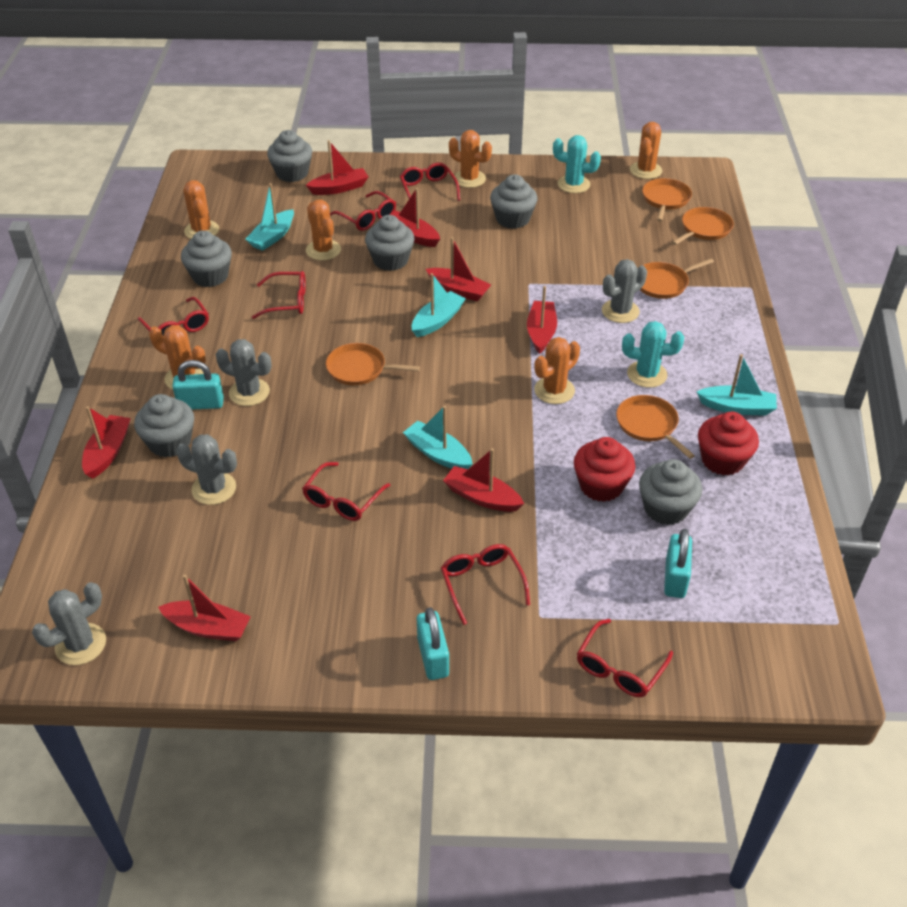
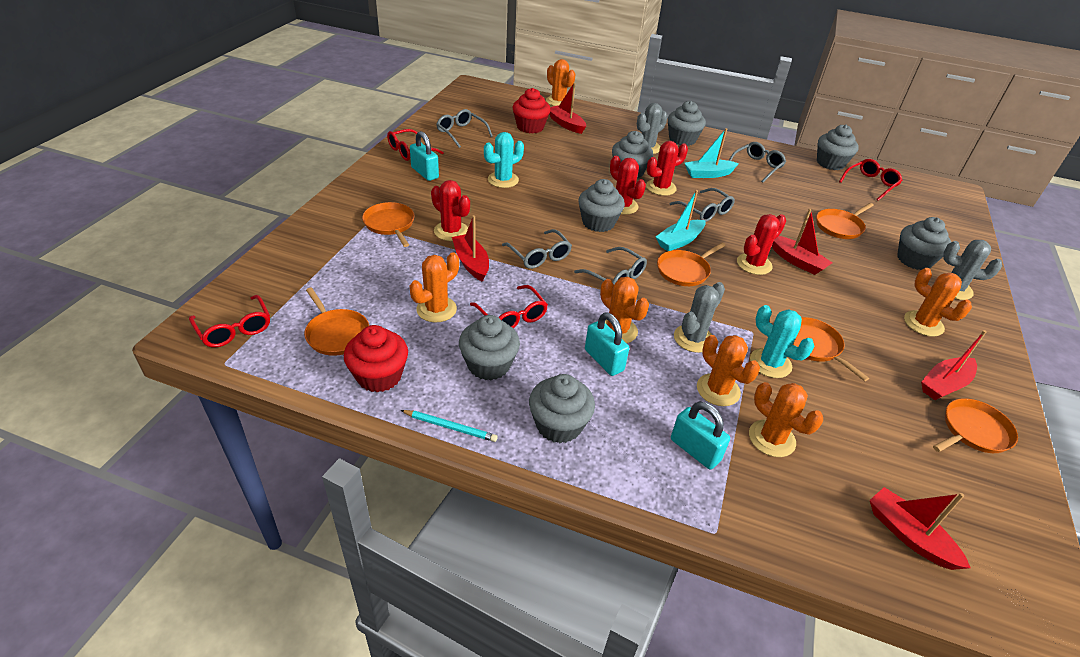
grey cactus: [32,582,106,665] [176,434,237,505] [216,339,272,406] [602,259,647,323] = 4 -> [637,103,668,154] [674,282,725,353] [943,240,1002,300] = 3
grey cupcake: [134,394,194,457] [181,230,232,287] [267,130,312,182] [365,215,415,271] [490,174,538,229] [639,459,702,525] = 6 -> [459,315,520,380] [529,374,595,443] [578,179,625,232] [612,131,653,178] [668,101,706,146] [817,124,859,170] [897,217,951,270] = 7
grey glasses: none = 0 -> [436,109,493,148] [502,229,572,269] [574,247,647,284] [670,188,735,222] [729,142,786,183] = 5
orange pan: [326,343,420,385] [616,395,695,459] [640,258,714,299] [642,178,692,222] [672,207,734,245] = 5 -> [304,287,369,356] [362,202,415,247] [657,243,726,286] [793,317,869,381] [816,203,874,239] [933,398,1018,453] = 6
red boat: [82,406,131,479] [158,575,251,641] [306,140,369,195] [390,188,440,247] [426,237,491,302] [443,448,524,512] [527,286,557,354] = 7 -> [452,215,489,282] [549,83,586,134] [772,209,832,275] [870,487,971,570] [921,330,987,400] = 5
red cactus: none = 0 -> [431,180,470,241] [610,156,646,215] [646,141,688,196] [737,214,786,275] = 4
red glasses: [138,297,209,335] [252,271,306,319] [302,462,390,521] [330,191,396,231] [400,162,460,201] [441,544,530,625] [577,619,673,697] = 7 -> [189,295,270,348] [387,129,444,161] [470,285,548,328] [839,159,903,201] = 4
turquoise boat: [245,183,294,251] [403,406,473,469] [412,273,466,337] [697,354,777,416] = 4 -> [656,190,706,251] [685,128,739,178] = 2
turquoise pencil: none = 0 -> [401,410,497,442] = 1

